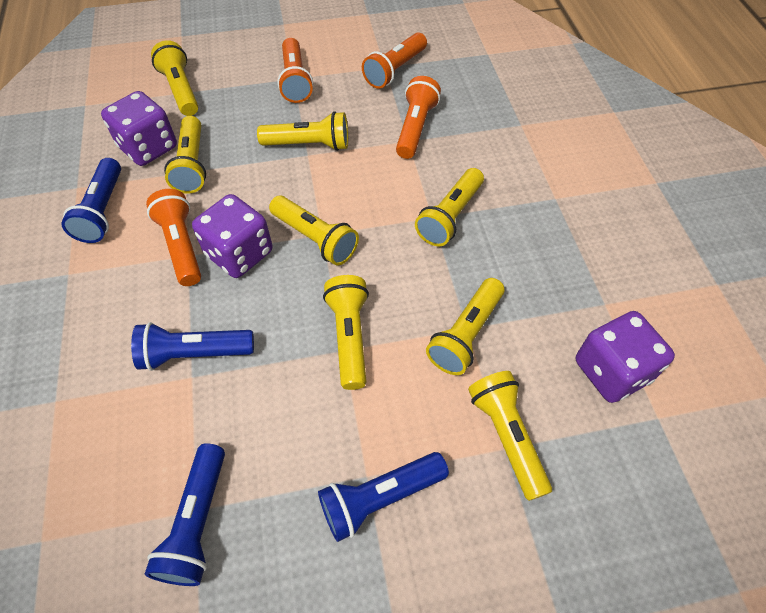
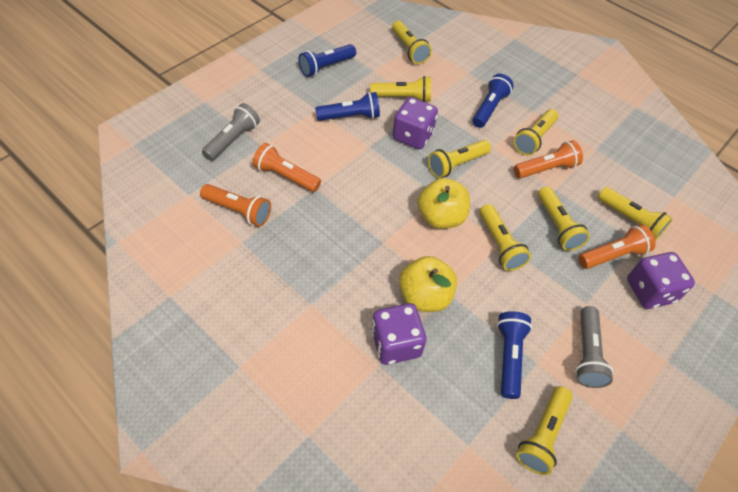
grey flashlight: none = 0 -> [202,103,260,161] [575,306,614,388] = 2
yellow apple: none = 0 -> [399,256,457,312] [418,178,470,229] = 2

